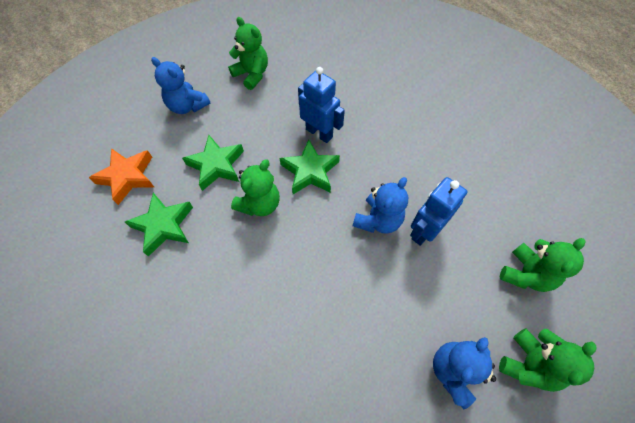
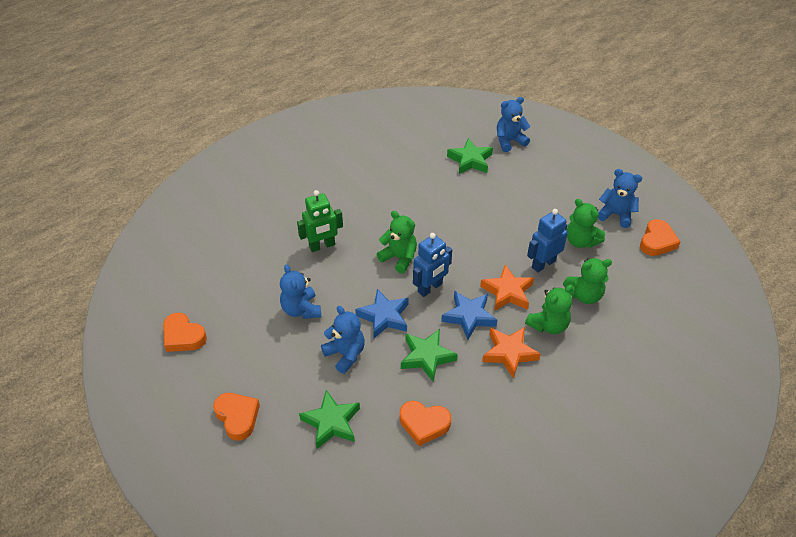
blue star: none = 0 -> [355,289,409,338] [441,291,497,340] = 2
blue teddy bear: [151,57,210,114] [353,177,408,234] [433,337,496,409] = 3 -> [280,264,321,319] [321,306,365,374] [497,97,530,152] [598,169,642,228] = 4
green robot: none = 0 -> [297,190,343,252] = 1
orange heart: none = 0 -> [163,313,207,352] [213,393,260,441] [400,401,451,446] [640,219,680,256] = 4
orange star: [89,148,154,205] = 1 -> [480,265,534,311] [482,327,541,378] = 2

